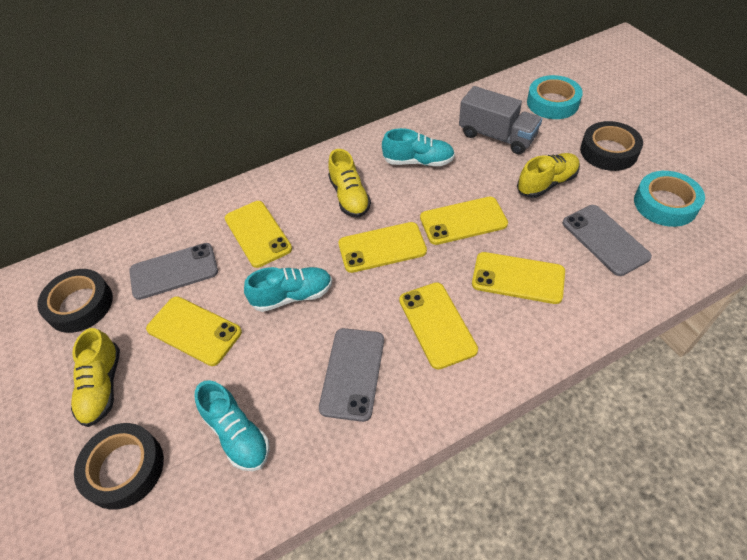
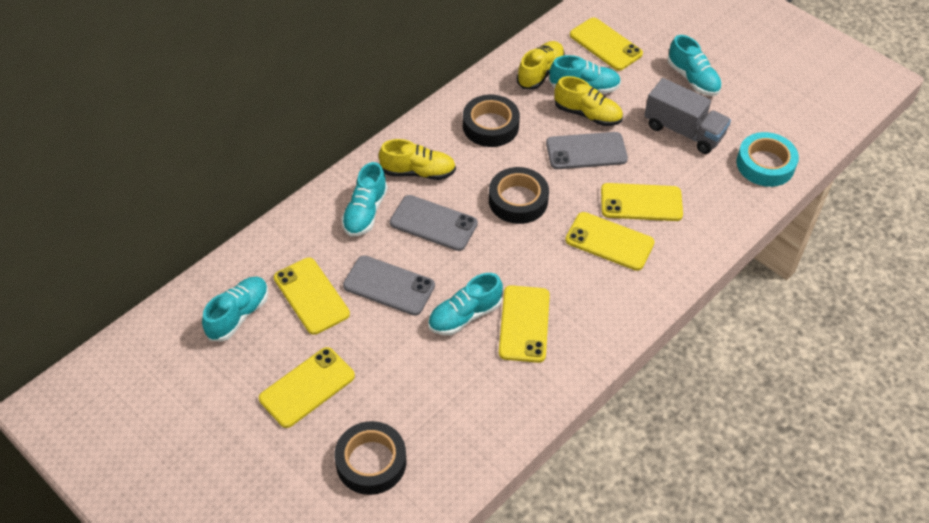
turquoise shoe: [195,380,270,471] [244,267,332,312] [382,128,455,166] = 3 -> [202,277,268,342] [341,162,388,236] [428,273,503,335] [549,55,621,94] [667,35,722,96] = 5
turquoise tape: [527,75,583,119] [634,171,705,227] = 2 -> [736,132,799,187] = 1

